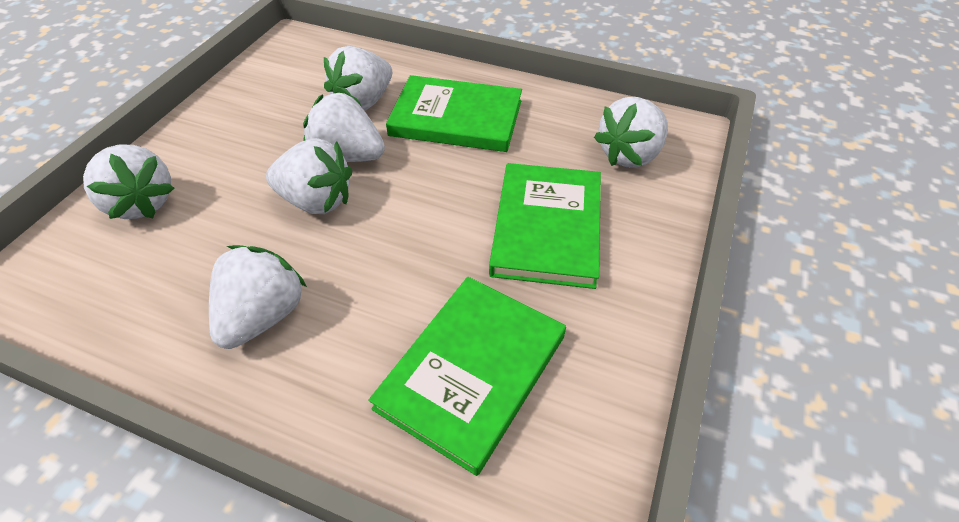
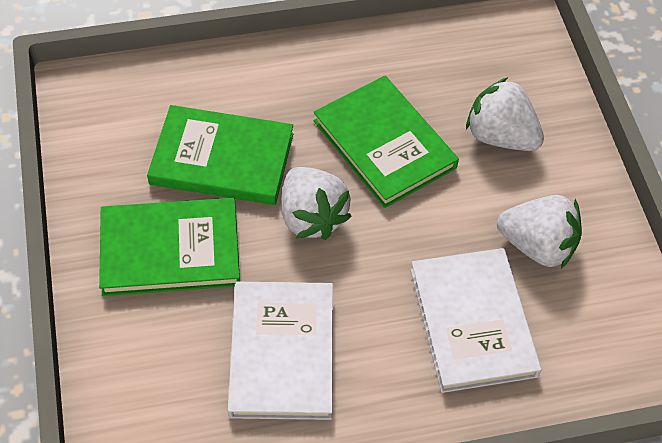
white book: none = 0 -> [228,282,333,420] [411,248,542,393] = 2
white strawberry: [83,144,174,219] [209,245,307,349] [266,138,352,214] [303,91,385,162] [324,46,392,111] [594,97,668,168] = 6 -> [281,167,352,240] [466,77,544,151] [497,195,582,269] = 3

